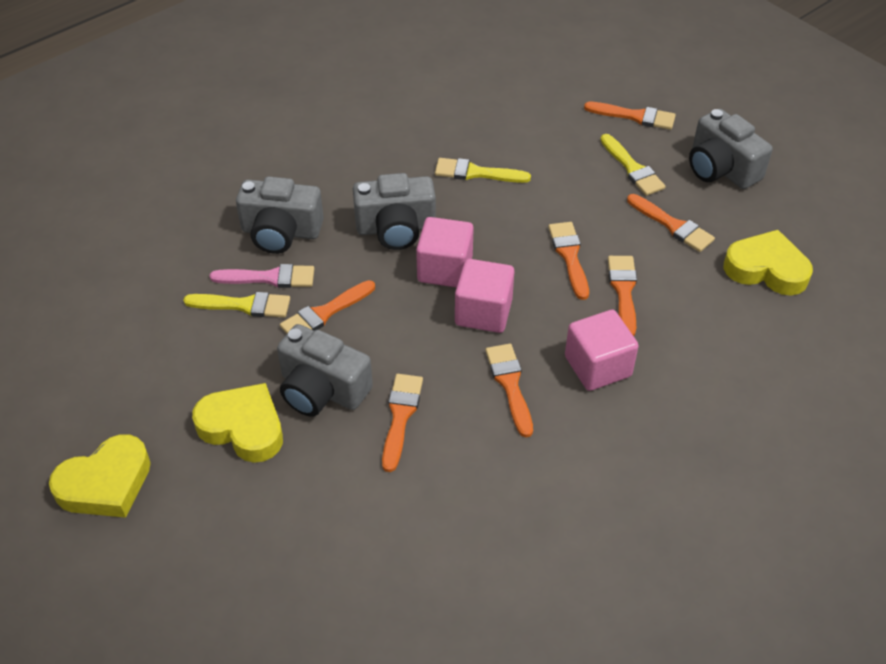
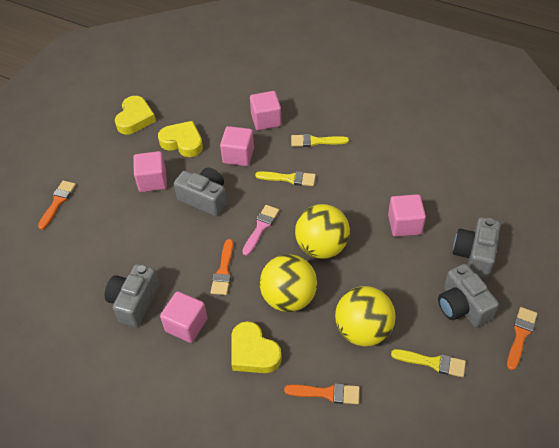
orange brush: [280,280,375,334] [382,374,423,472] [485,344,533,438] [548,222,589,300] [584,102,676,130] [608,256,637,336] [627,194,715,252] = 7 -> [38,181,76,230] [211,239,233,295] [284,383,360,404] [507,307,537,370] = 4
pink cube: [416,217,474,287] [455,259,514,333] [565,310,639,391] = 3 -> [133,151,167,192] [160,291,207,343] [220,126,254,166] [250,91,282,130] [388,194,426,237] = 5
yellow ball: none = 0 -> [260,254,317,312] [295,204,350,259] [335,286,396,346] = 3

